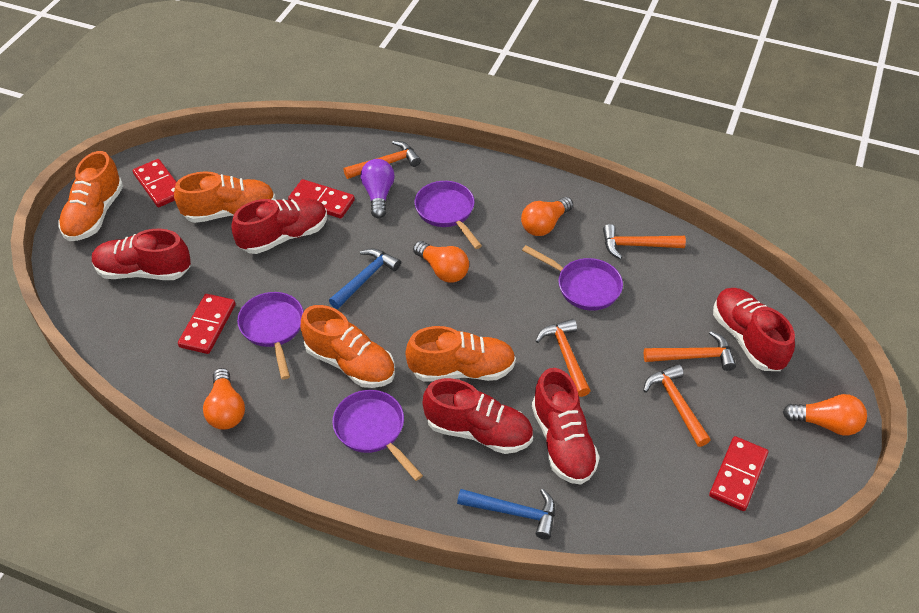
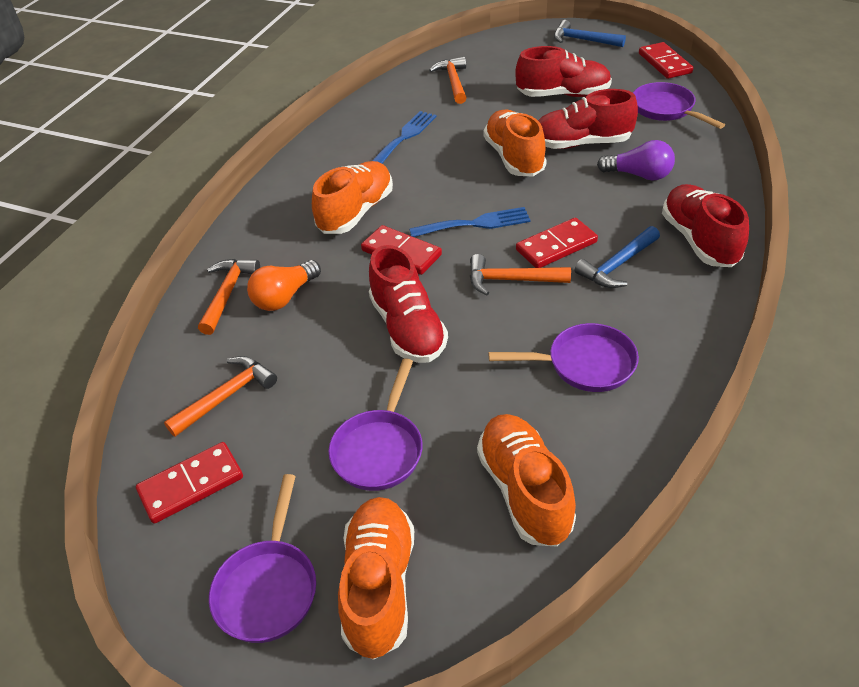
blue fork: none = 0 -> [372,111,437,163] [409,207,531,237] = 2
orange hammer: [343,141,421,179] [535,319,590,397] [603,224,686,259] [643,364,711,447] [644,331,736,371] = 5 -> [164,356,277,437] [198,259,260,335] [429,57,467,104] [470,254,571,295] = 4
orange light bulb: [203,368,245,430] [413,241,469,283] [521,197,573,236] [783,394,867,435] = 4 -> [247,260,321,311] = 1
red shoe: [92,229,191,280] [231,198,327,254] [423,378,533,454] [532,368,600,484] [713,288,795,371] = 5 -> [369,245,448,363] [515,46,612,97] [538,89,638,149] [662,184,749,267] = 4

